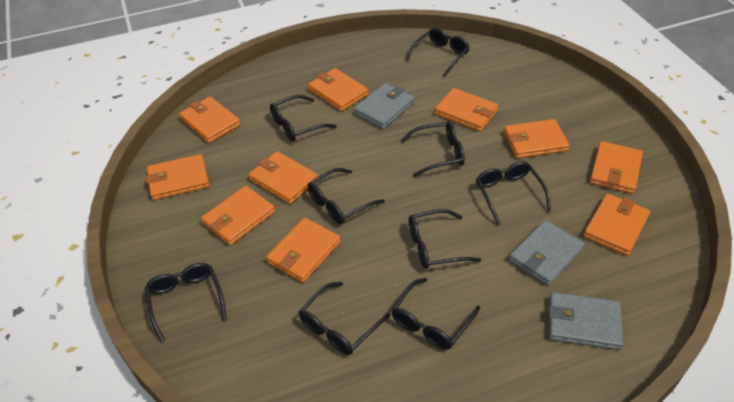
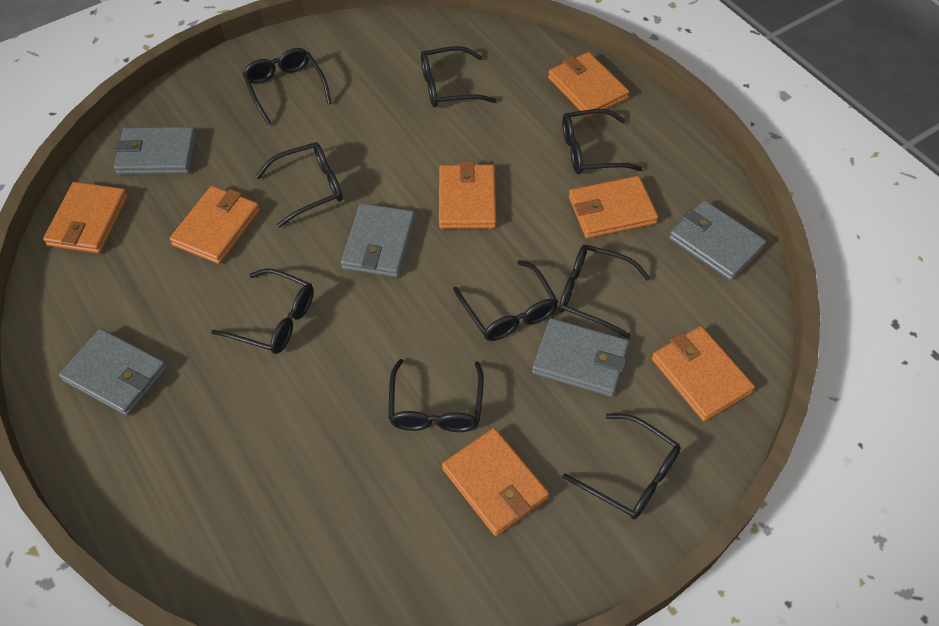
grey wallet: [354,83,415,129] [509,220,585,286] [549,292,623,350] = 3 -> [59,329,167,416] [114,127,197,175] [341,203,415,277] [532,318,629,397] [669,200,766,281] = 5
orange wallet: [146,154,209,200] [179,96,241,143] [201,186,275,245] [249,151,318,204] [266,218,341,283] [308,68,368,112] [435,88,499,132] [504,119,570,158] [583,193,650,256] [590,141,643,194] = 10 -> [43,182,128,253] [170,186,260,264] [439,161,496,229] [442,428,549,536] [548,52,629,118] [569,176,658,238] [652,326,755,421] = 7

